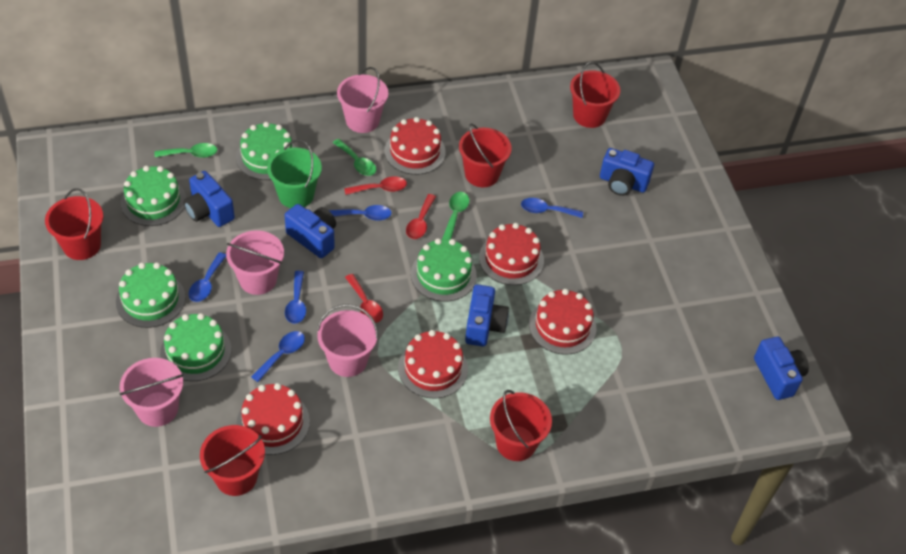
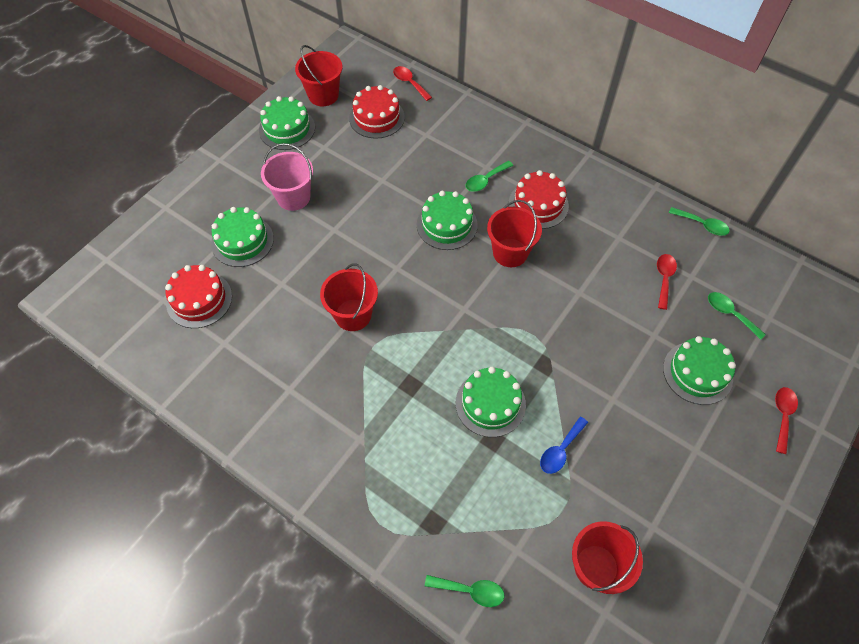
blue camera: [184,171,235,227] [285,204,336,258] [465,284,509,346] [600,148,654,196] [754,337,809,400] = 5 -> none = 0
blue spoon: [189,252,226,302] [251,331,305,382] [285,271,306,324] [329,205,392,221] [521,198,583,218] = 5 -> [540,417,588,474] = 1
green bucket: [267,139,322,208] = 1 -> none = 0
green spoon: [155,143,217,158] [333,139,376,176] [442,192,469,240] = 3 -> [425,575,504,607] [466,161,513,192] [669,207,730,236] [708,292,766,340] = 4
pink bucket: [120,358,183,427] [226,230,284,295] [317,304,378,377] [337,67,388,133] = 4 -> [261,143,313,211] = 1
red bucket: [45,188,103,260] [200,425,265,496] [459,123,512,187] [490,390,552,461] [570,62,620,128] = 5 -> [295,45,342,107] [320,263,378,331] [487,200,542,267] [572,521,643,594] = 4
red cake: [236,383,310,455] [385,117,446,175] [398,330,468,398] [479,223,544,285] [529,289,596,355] = 5 -> [165,265,232,328] [349,85,405,139] [509,170,569,229] = 3

